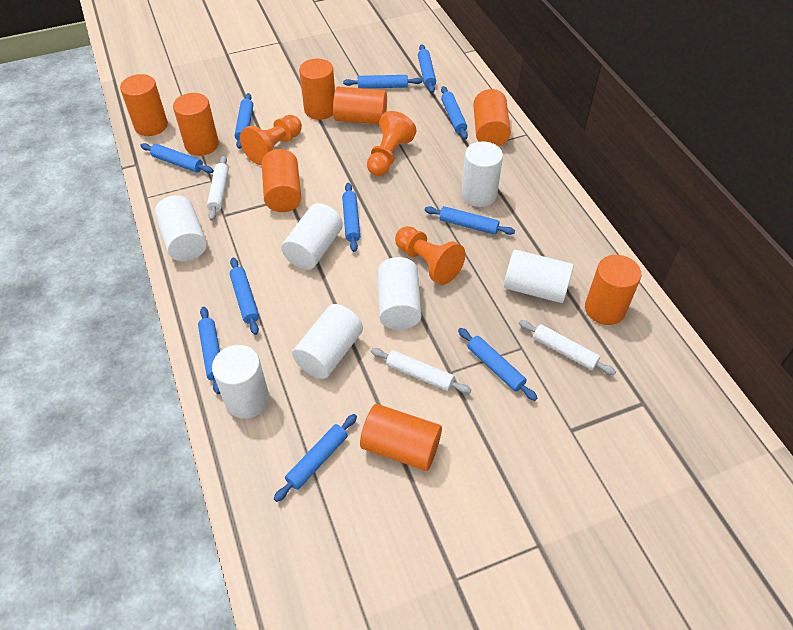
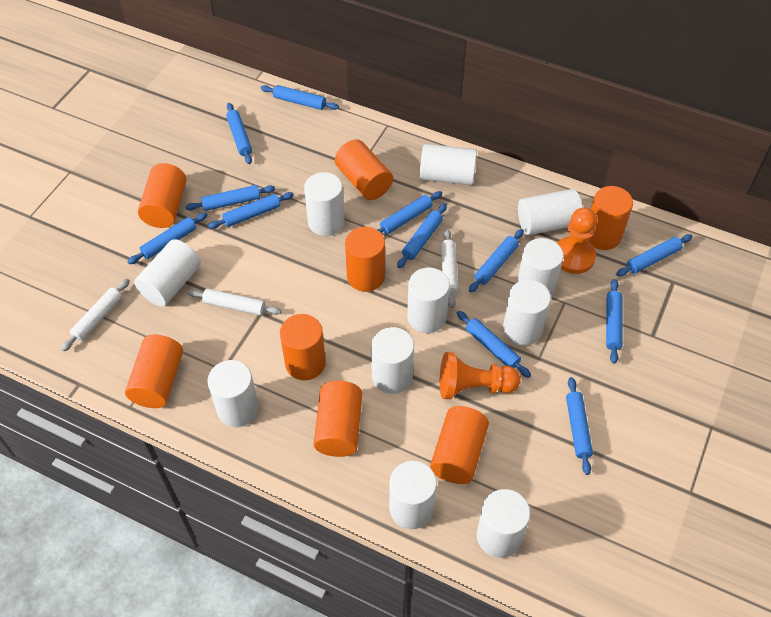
blue rolling pin: [140,143,214,173] [198,307,220,394] [230,257,259,335] [235,93,253,149] [274,414,357,502] [342,183,360,252] [343,75,422,89] [418,44,436,93] [425,206,515,235] [441,86,468,140] [458,328,537,401] = 11 -> [127,213,207,264] [185,185,275,211] [208,192,294,229] [226,103,252,164] [261,85,339,110] [377,191,442,234] [397,203,447,268] [457,311,531,378] [469,229,524,292] [566,377,593,475] [606,279,622,364] [616,234,692,276] = 12
orange pawn: [240,115,302,165] [367,111,416,176] [395,226,465,285] = 3 -> [440,352,521,399] [557,207,597,274] = 2
white cylinder: [155,195,207,261] [212,345,269,419] [281,203,343,270] [292,304,363,379] [377,257,421,330] [461,141,503,207] [504,250,574,303] = 7 -> [134,239,201,306] [207,360,259,427] [304,172,344,236] [371,327,414,394] [389,461,437,529] [407,268,450,333] [420,144,477,185] [477,489,530,558] [503,280,551,346] [517,238,564,297] [518,189,583,235] = 11

